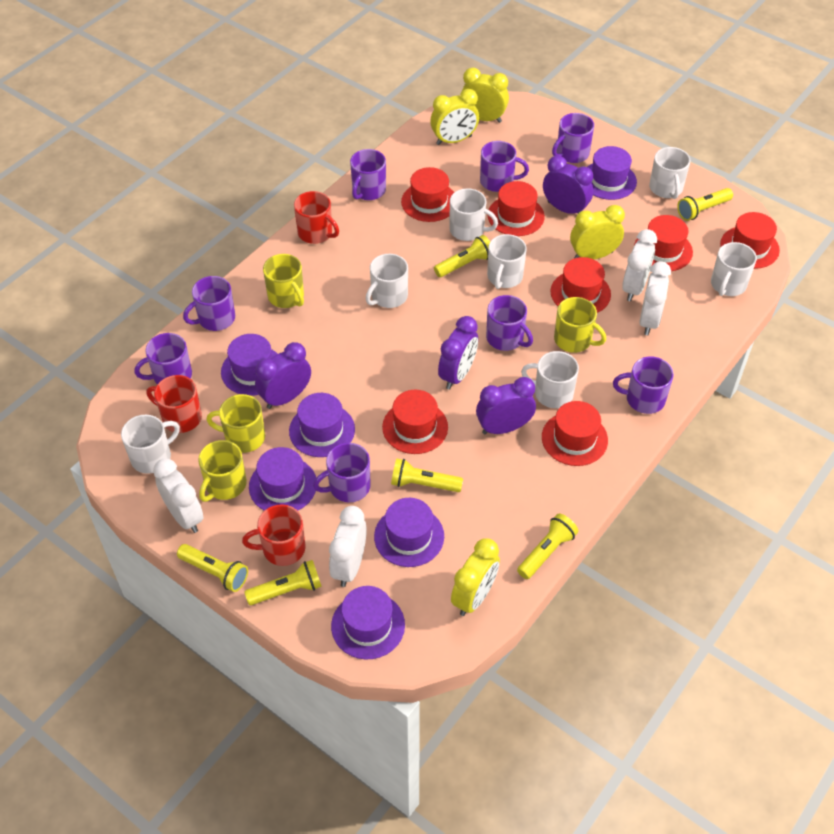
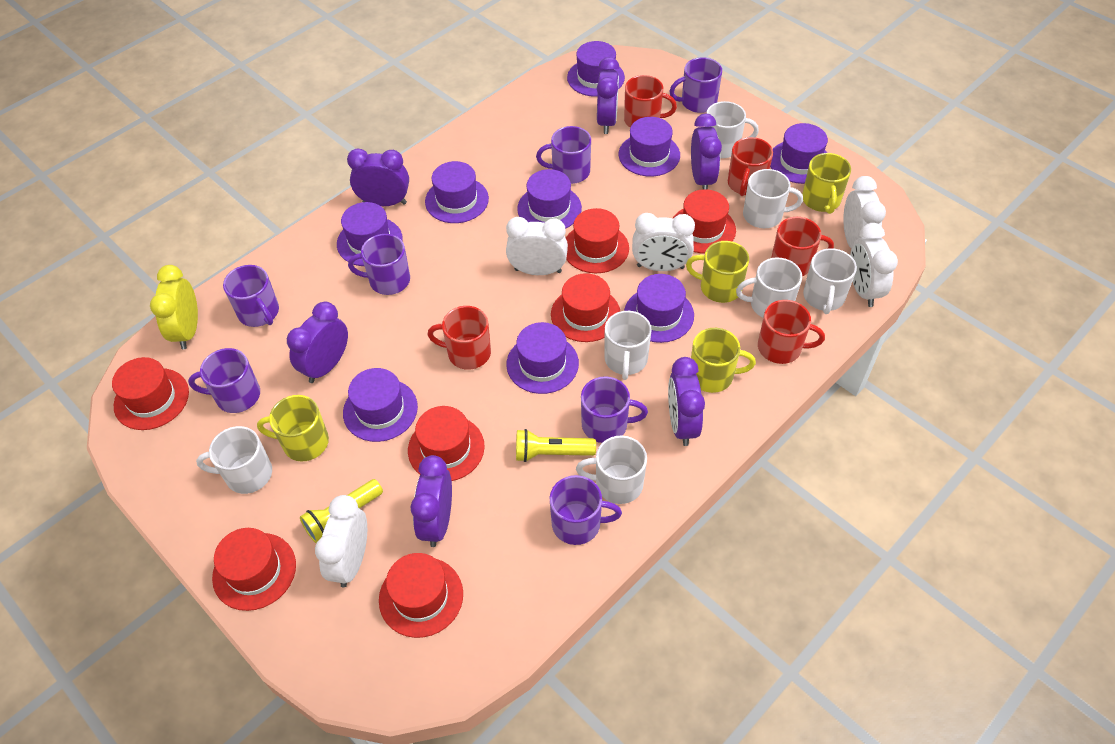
purple clock: [255,342,311,409] [438,316,478,389] [476,377,536,434] [543,156,593,214] = 4 -> [287,302,348,383] [347,149,409,206] [410,455,452,547] [597,57,620,134] [668,357,705,446] [691,114,722,189] = 6
purple hat: [221,334,278,396] [249,447,316,511] [289,393,355,457] [331,586,405,660] [374,498,444,567] [587,146,637,200] = 6 -> [337,202,403,266] [343,368,418,442] [425,161,489,223] [506,322,579,394] [517,169,582,229] [567,41,625,97] [619,117,680,177] [624,274,694,343] [770,123,828,184] = 9
purple mug: [134,333,192,384] [183,276,235,331] [313,443,371,502] [350,149,386,200] [480,141,529,192] [486,295,533,351] [552,113,594,163] [613,356,674,414] = 8 -> [188,348,260,413] [223,265,279,327] [348,234,410,295] [536,126,591,184] [550,475,622,545] [581,376,648,443] [670,57,722,113] = 7
red mug: [146,375,202,433] [242,504,305,566] [294,191,339,244] = 3 -> [428,306,491,370] [624,75,677,127] [728,137,773,196] [758,300,825,364] [771,217,834,276] = 5
white clock: [153,459,203,533] [329,506,367,587] [622,229,657,301] [639,261,671,335] = 4 -> [315,495,367,587] [506,217,568,275] [632,213,695,271] [843,176,886,248] [850,223,898,307] = 5
yellow clock: [430,89,479,145] [451,538,500,616] [462,68,509,123] [570,205,625,259] = 4 -> [150,265,198,349] = 1
yellow flashlight: [177,544,248,592] [244,560,322,605] [391,458,463,492] [434,235,490,277] [517,514,578,579] [677,188,733,221] = 6 -> [300,479,383,543] [516,429,596,462] = 2

